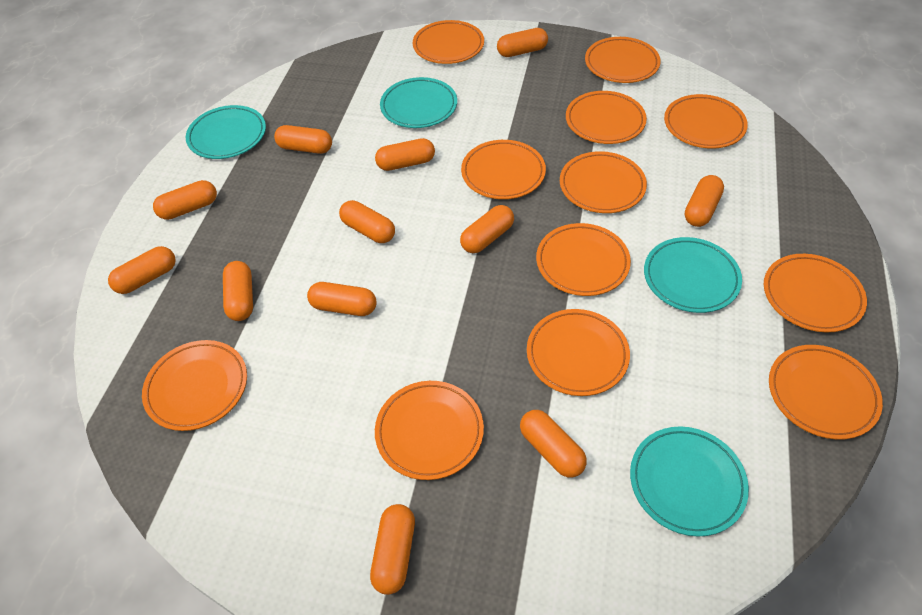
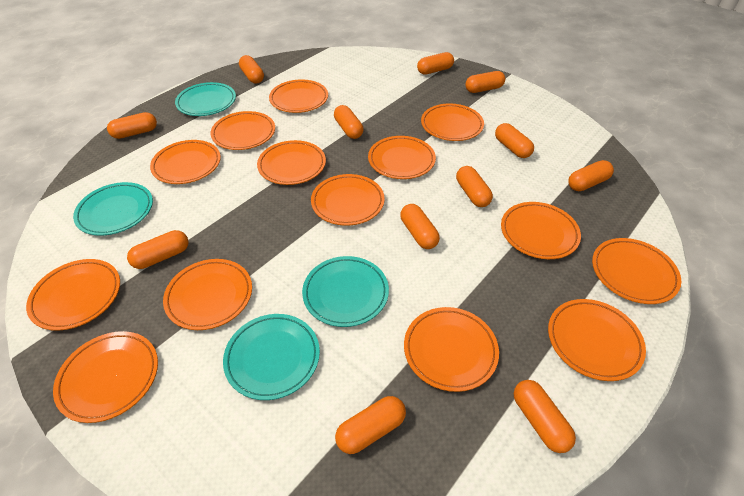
orange plate: [142,340,247,431] [375,381,484,480] [413,20,484,64] [461,140,546,199] [527,309,630,396] [536,223,631,296] [560,151,647,213] [566,91,647,144] [585,37,661,83] [664,94,748,149] [764,254,867,332] [769,345,883,440] = 12 -> [26,259,120,331] [53,331,158,423] [150,140,221,184] [163,259,252,330] [210,111,275,150] [257,140,326,185] [269,79,328,113] [311,174,385,226] [368,136,436,179] [404,307,499,392] [421,104,484,141] [501,202,581,259] [548,299,646,381] [592,238,681,304] = 14

